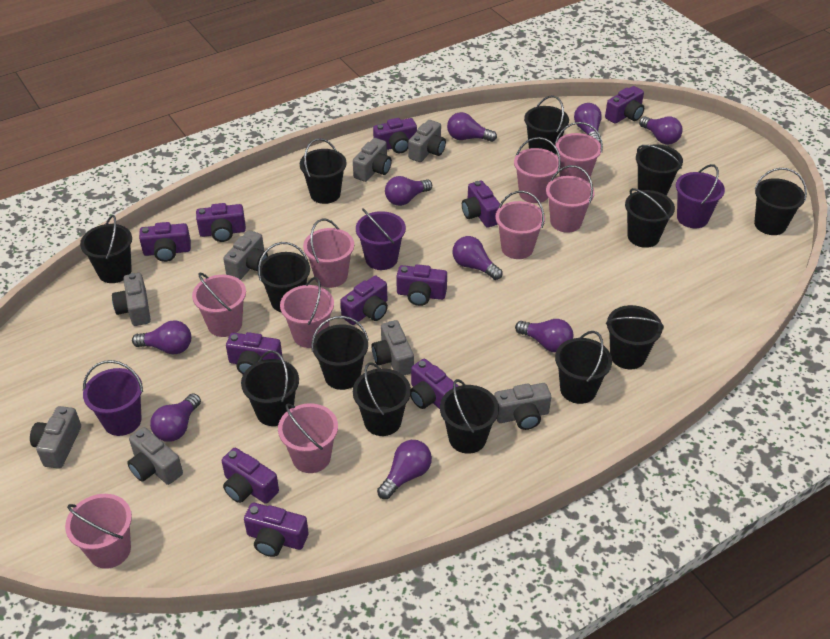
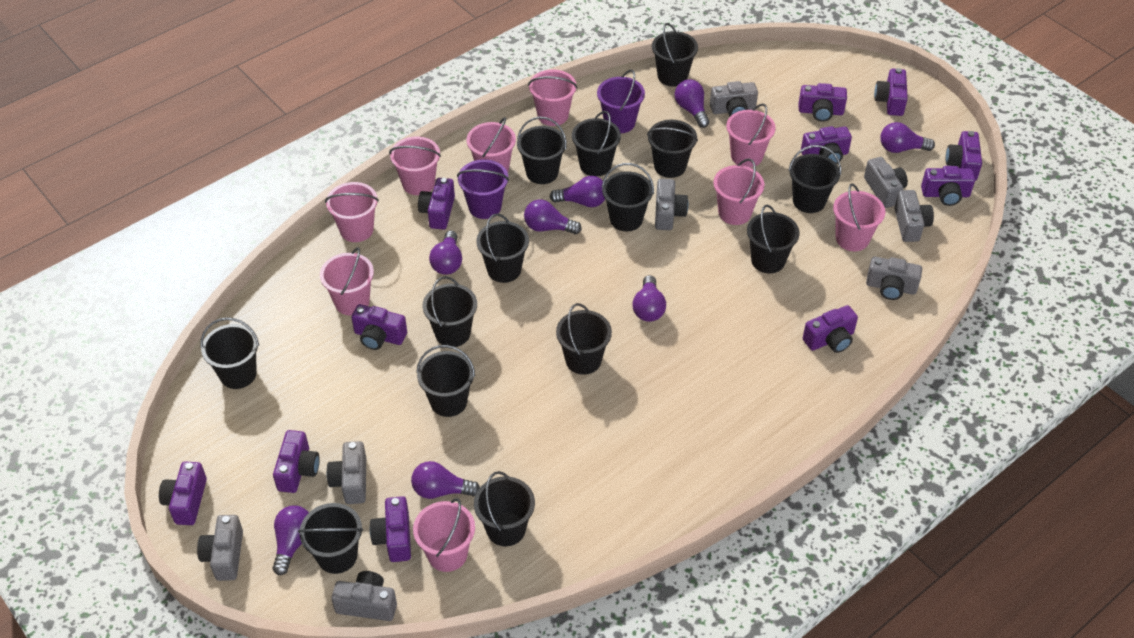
black bucket: [80,215,132,283] [241,350,299,426] [258,242,310,312] [300,138,347,204] [311,316,368,390] [353,362,411,436] [440,379,499,454] [524,95,569,154] [555,331,612,404] [606,305,664,369] [625,188,675,248] [636,144,683,195] [754,168,807,235] = 13 -> [200,317,259,389] [298,503,363,574] [416,345,475,417] [423,276,477,347] [474,471,535,546] [476,213,529,283] [517,117,567,184] [556,303,612,375] [572,111,621,176] [602,163,654,231] [647,120,698,178] [652,23,698,87] [747,205,800,273] [788,145,841,213] = 14
purple bucket: [83,360,143,436] [356,208,406,270] [676,164,725,228] = 3 -> [457,159,509,219] [597,69,645,133] = 2
purple light bulb: [132,321,191,354] [150,393,201,442] [377,440,432,499] [385,176,432,206] [447,112,497,142] [453,236,503,280] [515,319,573,353] [574,103,602,142] [639,116,683,145] = 9 -> [273,505,309,575] [411,461,480,499] [429,231,462,275] [524,200,582,234] [550,176,605,207] [632,275,666,322] [675,80,710,128] [880,122,935,153] = 8

